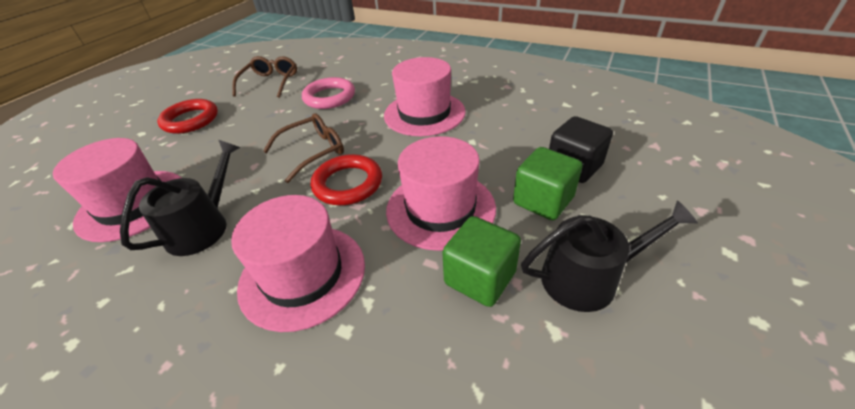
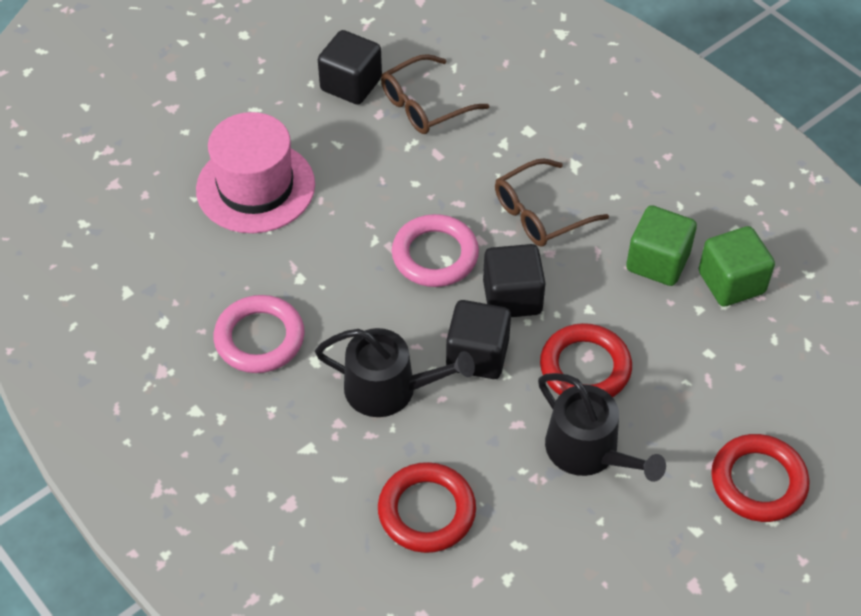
black cube: [549,116,613,183] = 1 -> [318,30,382,105] [446,300,511,379] [483,244,546,317] = 3
pink hat: [53,138,181,242] [231,195,365,332] [384,57,466,136] [386,136,496,251] = 4 -> [196,112,315,233] = 1
pink ring: [302,77,355,109] = 1 -> [214,295,304,373] [392,214,479,287] = 2
red ring: [157,99,218,134] [311,154,382,205] = 2 -> [378,462,476,553] [540,323,632,397] [711,434,810,522] = 3

